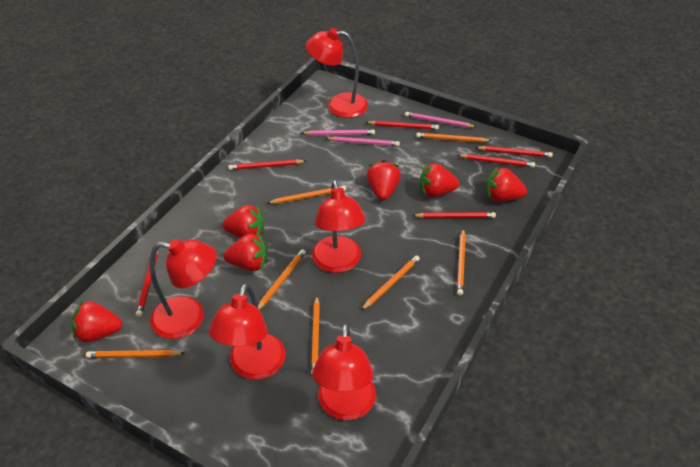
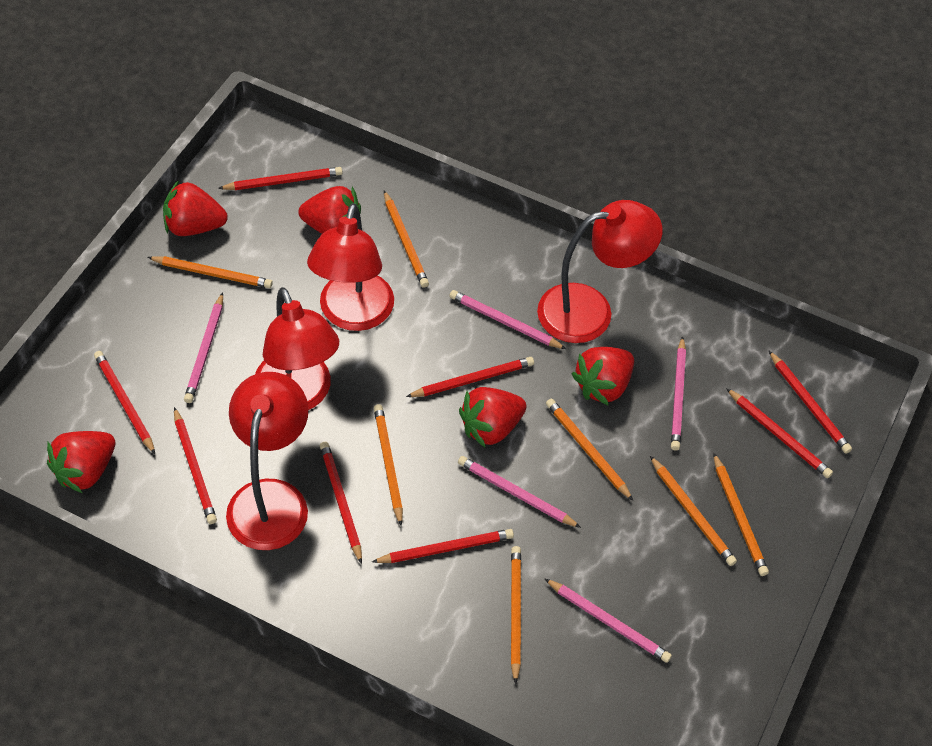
pink pencil: [301,129,375,135] [325,137,400,146] [405,112,476,128] = 3 -> [184,292,223,403] [449,290,566,349] [458,456,581,528] [544,578,672,663] [671,336,686,451] = 5
red lamp: [150,239,217,339] [209,283,286,380] [306,28,368,118] [312,180,366,273] [312,323,376,420] = 5 -> [226,372,308,550] [255,287,339,410] [307,203,394,331] [537,200,663,343] = 4
red pencil: [136,251,158,317] [228,159,306,170] [365,121,439,130] [412,212,496,218] [457,154,535,167] [475,146,553,157] = 6 -> [94,351,155,454] [174,407,217,524] [218,167,343,190] [320,442,362,564] [372,529,514,563] [406,357,534,397] [726,388,833,478] [769,351,852,454] = 8
red strawberry: [71,301,122,342] [222,205,264,238] [223,233,267,271] [367,160,401,200] [419,163,459,197] [486,167,527,202] = 6 -> [47,431,115,493] [163,180,228,236] [298,186,361,234] [459,387,526,447] [572,347,634,405] = 5

